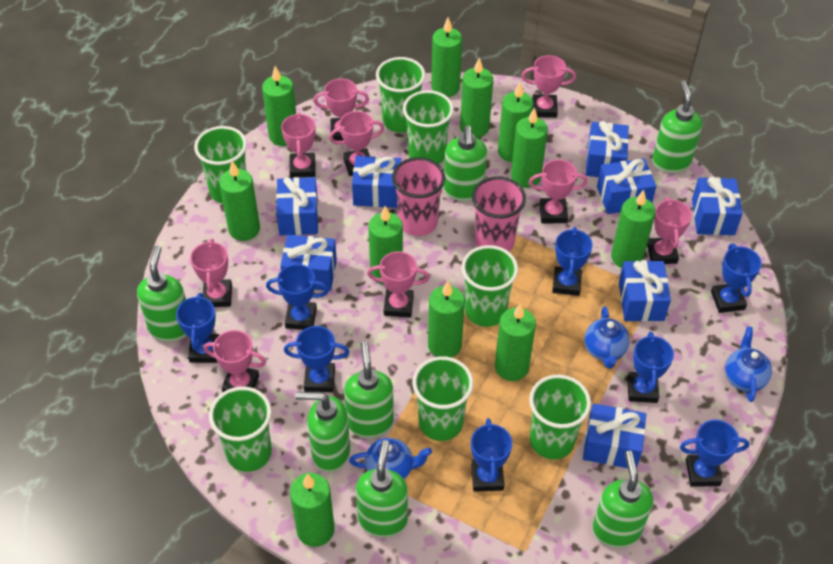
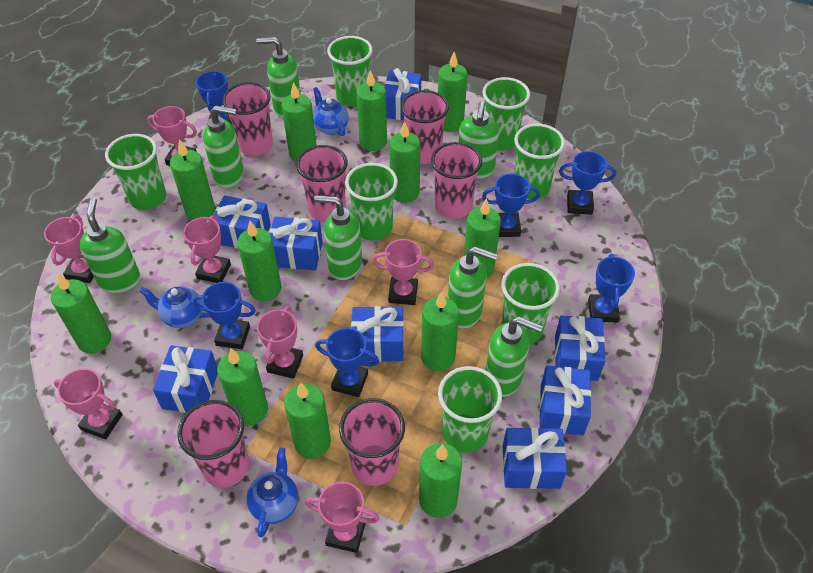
blue trophy: [176,293,219,363] [266,264,329,330] [284,326,349,392] [471,418,512,492] [552,227,593,296] [627,332,674,403] [680,420,750,487] [711,244,762,313] = 8 -> [193,282,256,349] [196,70,232,125] [315,328,379,397] [482,173,540,237] [559,151,616,215] [588,254,635,322] = 6
green candle: [219,161,260,241] [262,66,296,146] [290,473,335,547] [368,206,403,285] [428,281,465,358] [431,17,462,97] [460,58,493,138] [495,303,536,381] [498,82,533,162] [511,108,548,188] [611,190,656,268] = 11 -> [51,274,111,353] [170,140,215,220] [217,348,268,426] [237,221,281,301] [281,82,317,162] [284,382,331,459] [357,70,387,151] [389,121,420,203] [419,443,462,518] [421,292,459,371] [438,52,467,132] [464,198,501,278] = 12
pink cup: [392,157,445,236] [472,177,526,252] = 2 -> [177,400,250,488] [222,82,273,156] [296,145,348,222] [339,398,405,486] [401,90,449,164] [431,142,482,219] = 6
pink trophy: [190,239,232,307] [203,330,266,392] [281,112,316,178] [313,78,369,141] [329,111,385,176] [367,251,430,318] [521,55,576,118] [529,159,587,223] [647,197,692,264] = 9 -> [44,215,94,283] [54,368,123,439] [147,106,197,166] [183,215,231,283] [257,306,303,379] [305,482,380,553] [372,239,434,305] = 7

